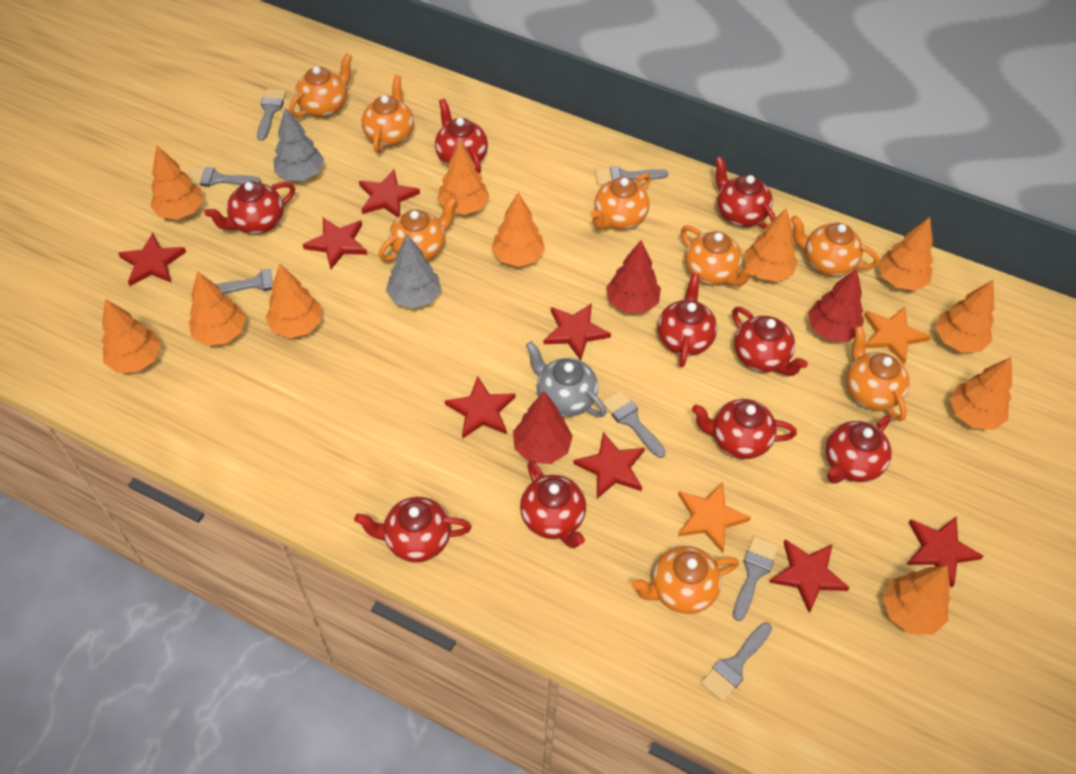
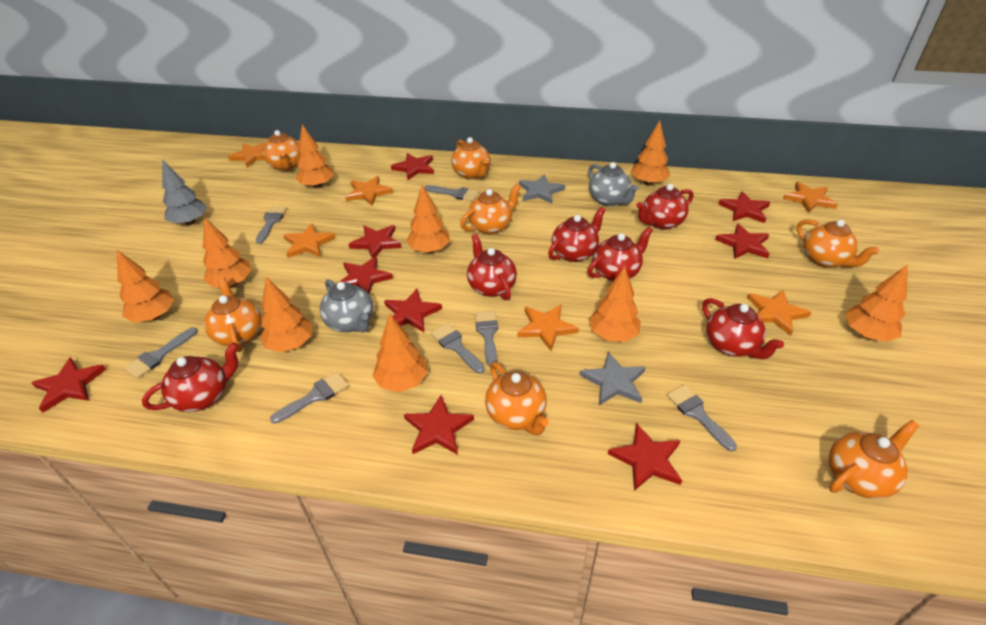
grey star: none = 0 -> [519,174,565,204] [579,351,646,405] = 2
grey teapot: [526,341,607,417] = 1 -> [320,279,373,333] [588,162,639,206] = 2
grey tree: [273,107,324,181] [386,234,441,309] = 2 -> [162,159,207,225] = 1
orange star: [678,482,751,553] [864,307,931,364] = 2 -> [228,142,267,168] [283,223,336,258] [345,176,393,206] [517,305,579,351] [747,290,811,336] [783,182,838,213] = 6
orange teapot: [289,53,352,118] [361,75,414,153] [378,197,457,261] [590,173,651,229] [632,546,739,614] [681,225,756,286] [790,215,880,276] [846,326,909,421] = 8 -> [204,277,262,352] [263,130,300,171] [451,137,491,179] [460,184,521,235] [485,362,549,435] [797,219,879,268] [829,420,919,499] = 7
orange tree: [102,299,161,373] [150,145,204,220] [189,271,246,346] [266,264,322,338] [438,141,489,215] [491,192,545,267] [744,208,798,282] [879,217,933,291] [883,565,951,635] [935,280,995,353] [950,357,1012,430] = 11 -> [117,250,174,322] [203,217,252,287] [260,277,312,352] [296,125,334,188] [373,313,428,392] [406,185,450,253] [589,266,641,342] [631,121,670,185] [845,265,908,342] = 9
red star: [118,233,186,286] [302,218,367,269] [359,170,420,217] [445,376,515,439] [543,303,611,361] [573,432,645,499] [769,539,850,613] [906,516,984,588] = 8 -> [32,357,106,413] [337,256,393,294] [349,225,402,258] [384,289,442,332] [391,153,434,180] [404,395,474,455] [608,423,682,491] [715,224,770,259] [718,191,770,223] = 9
red teapot: [205,181,295,234] [354,497,471,563] [435,99,488,173] [520,461,586,548] [658,273,717,367] [692,399,797,459] [715,156,776,229] [732,307,808,376] [826,415,892,483] = 9 -> [142,342,239,412] [467,233,517,300] [548,207,606,262] [587,227,653,281] [637,184,693,230] [702,298,784,359] = 6
red tree: [513,391,573,464] [606,240,661,313] [808,268,864,342] = 3 -> none = 0

